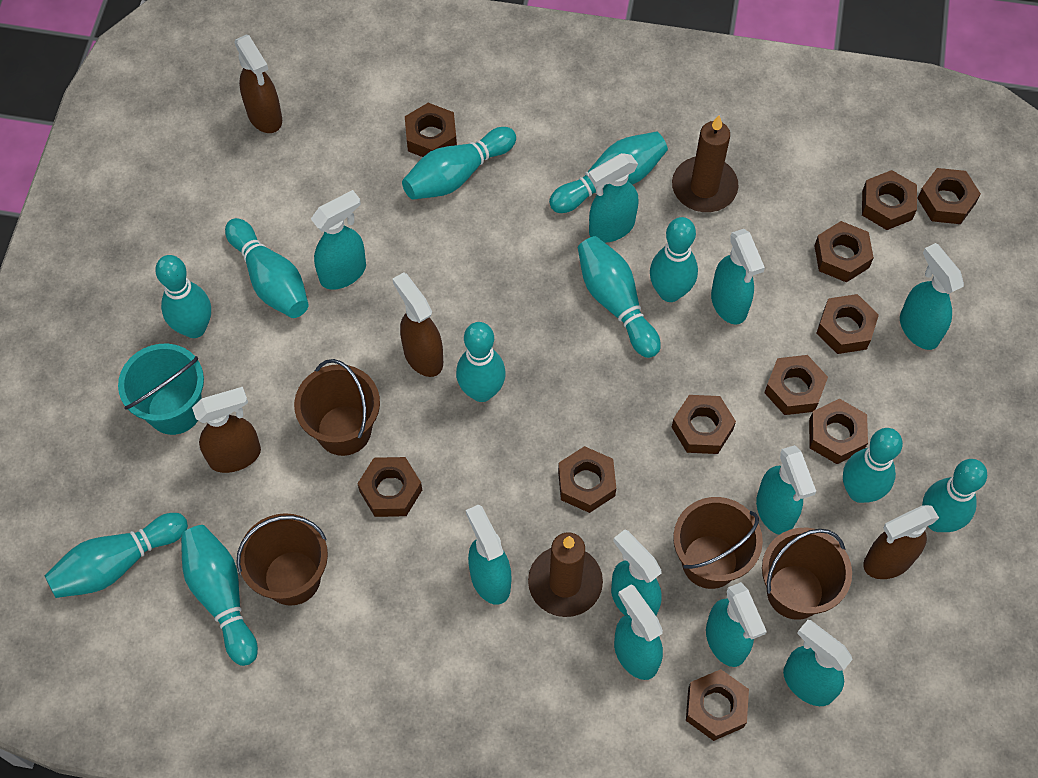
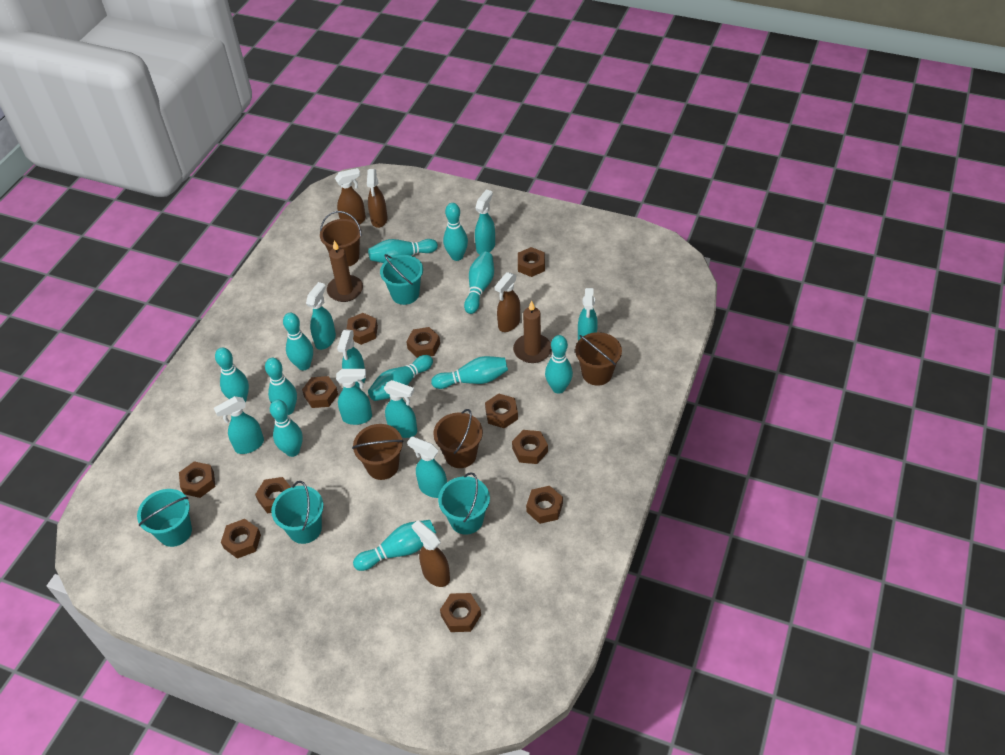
turquoise bucket: [118,344,204,435] = 1 -> [137,489,192,547] [271,481,324,544] [380,254,423,305] [438,472,490,535] = 4
turquoise spray bottle: [311,190,366,290] [466,504,511,605] [589,153,638,243] [611,529,662,615] [614,585,663,680] [706,582,767,667] [711,229,765,325] [756,445,816,535] [783,620,853,706] [900,243,964,350] = 10 -> [214,396,264,454] [306,282,336,350] [336,369,372,425] [337,330,366,388] [384,380,417,438] [407,436,447,498] [475,189,495,254] [578,288,598,341] = 8

